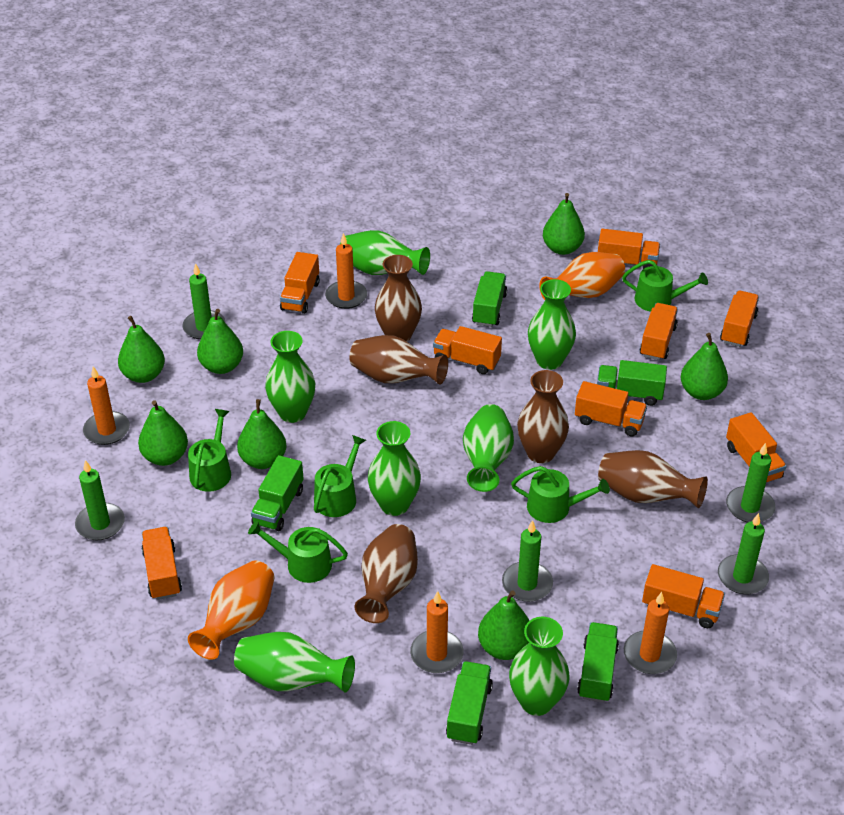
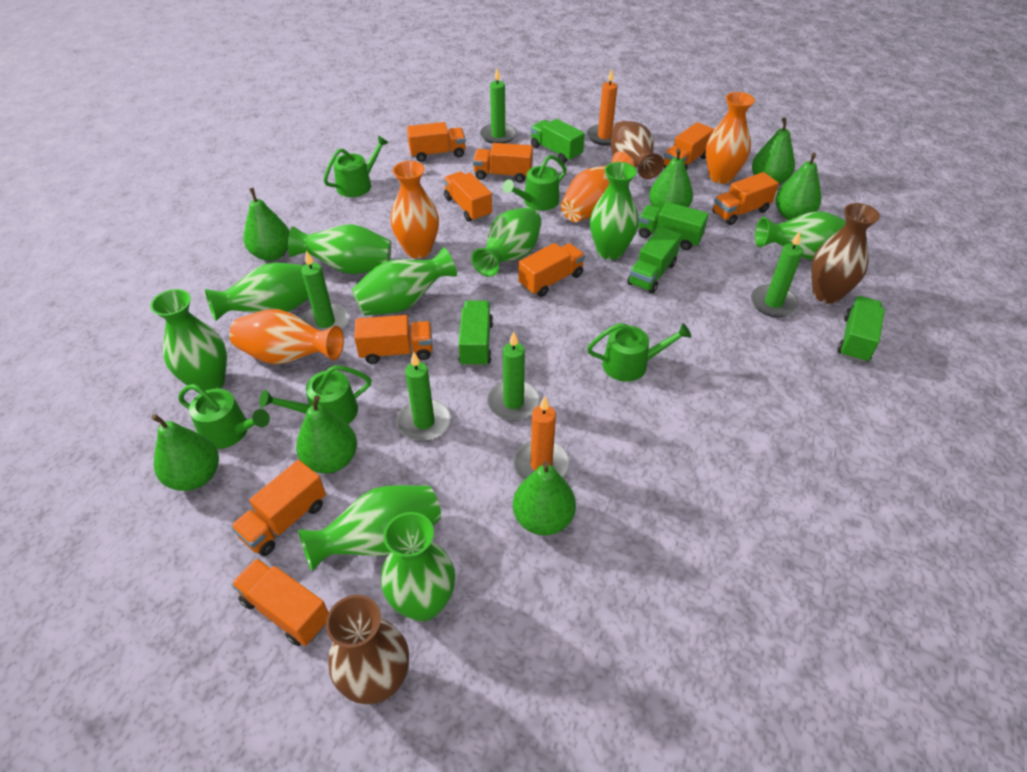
brown vase: [349,335,448,385] [354,524,418,623] [375,255,422,342] [517,370,569,463] [598,450,708,508] = 5 -> [326,595,409,704] [611,121,664,179] [811,203,880,304] = 3
green vase: [234,632,355,692] [265,331,315,423] [340,230,430,275] [368,421,421,516] [463,404,514,492] [509,617,570,716] [528,279,576,370] = 7 -> [150,289,227,393] [205,263,309,321] [288,224,391,274] [298,485,441,571] [352,247,457,316] [381,512,455,621] [471,207,541,277] [590,162,639,260] [755,211,846,260] = 9
orange candle: [83,366,130,445] [325,233,367,309] [410,591,464,673] [624,592,677,674] = 4 -> [513,396,570,480] [587,69,617,145] = 2
orange vase: [188,560,274,660] [540,252,625,300] = 2 -> [229,309,344,364] [390,161,439,259] [561,151,635,222] [706,92,755,184] = 4

